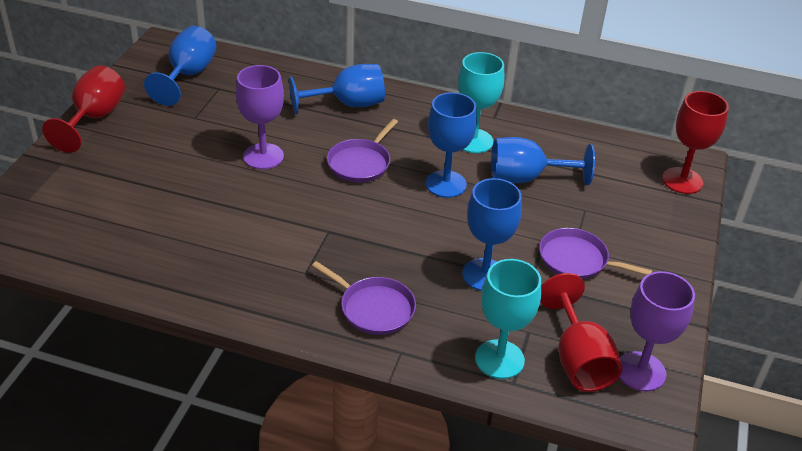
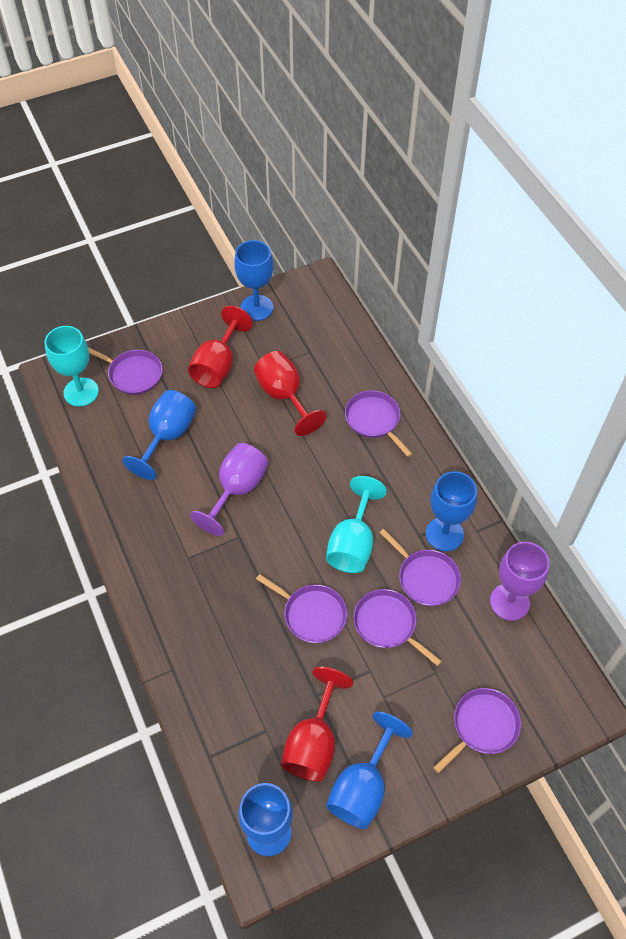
purple pan: [312,261,416,335] [327,119,398,182] [539,228,652,279] = 3 -> [88,347,163,395] [256,574,347,643] [345,390,412,457] [353,589,442,666] [379,529,461,606] [433,688,521,773] = 6

